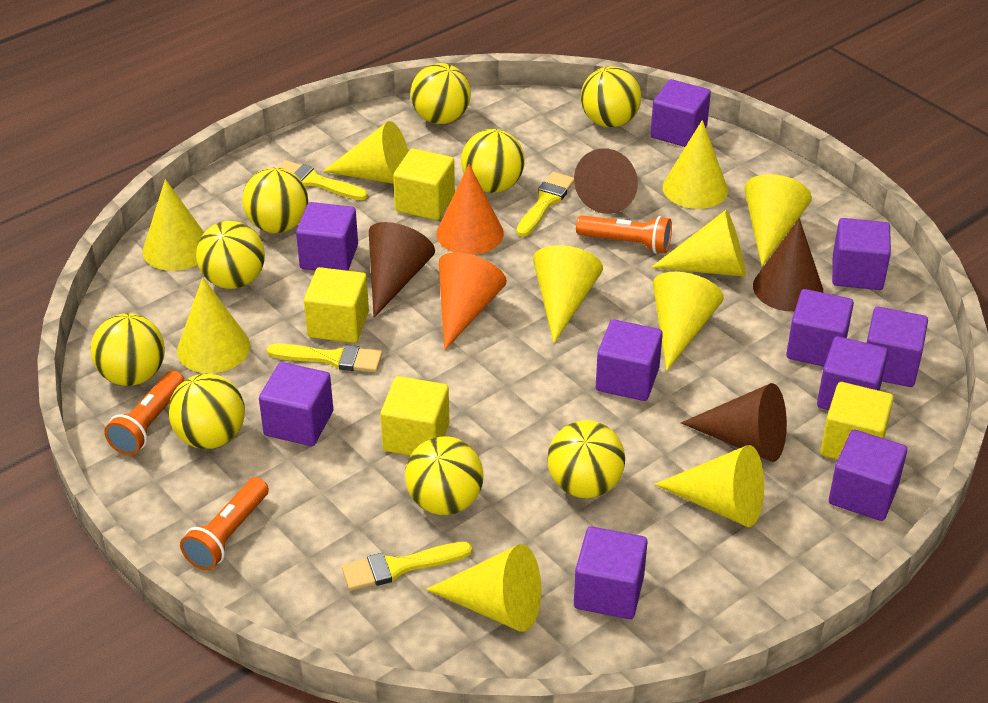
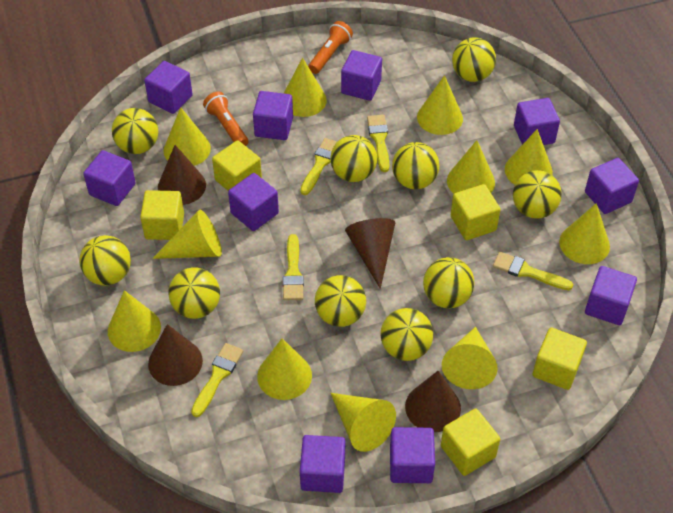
orange cone: [436,164,504,255] [439,252,507,350] = 2 -> none = 0
orange flashlight: [104,370,185,455] [180,477,269,570] [576,215,672,254] = 3 -> [203,92,248,146] [308,21,353,74] = 2
yellow ball: [91,313,165,386] [168,373,245,449] [196,221,265,289] [242,167,308,233] [405,436,483,515] [410,63,471,124] [461,129,525,193] [547,420,625,498] [581,66,641,127] = 9 -> [79,235,131,286] [112,108,158,154] [168,267,220,319] [315,275,366,327] [330,135,377,182] [381,308,433,361] [392,142,439,189] [423,257,475,308] [452,38,496,82] [513,170,562,219] = 10
yellow brush: [267,344,382,372] [277,160,368,200] [342,542,472,591] [516,172,574,237] = 4 -> [191,343,243,417] [283,234,304,300] [300,138,337,195] [367,115,389,172] [493,252,573,290] = 5
yellow cone: [143,179,204,271] [177,277,250,373] [323,121,408,184] [426,544,541,632] [533,245,603,343] [651,209,746,277] [653,272,724,371] [654,445,764,527] [663,120,728,209] [744,174,812,266] = 10 -> [108,290,161,352] [152,210,222,259] [164,107,211,166] [257,338,312,400] [284,58,327,117] [331,393,396,452] [417,75,463,135] [442,327,498,389] [447,140,495,194] [505,129,553,185] [559,203,610,264] = 11
yellow cube: [304,267,369,343] [380,376,450,456] [393,148,455,220] [820,382,894,460] = 4 -> [140,190,184,240] [212,140,262,191] [441,408,500,476] [451,184,501,240] [533,327,587,390] = 5

